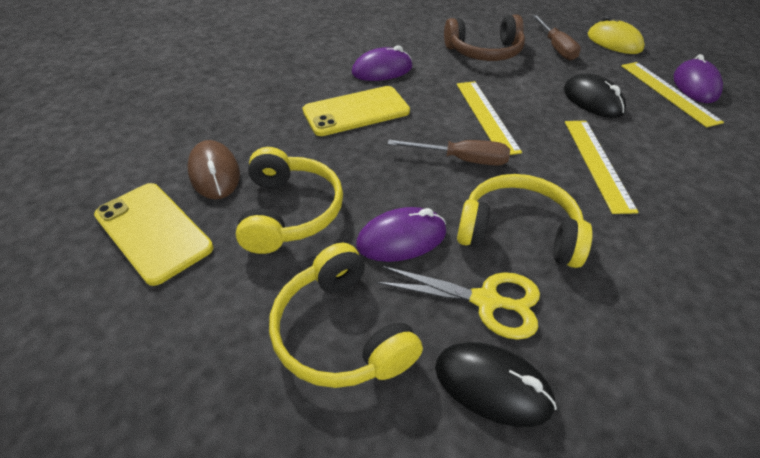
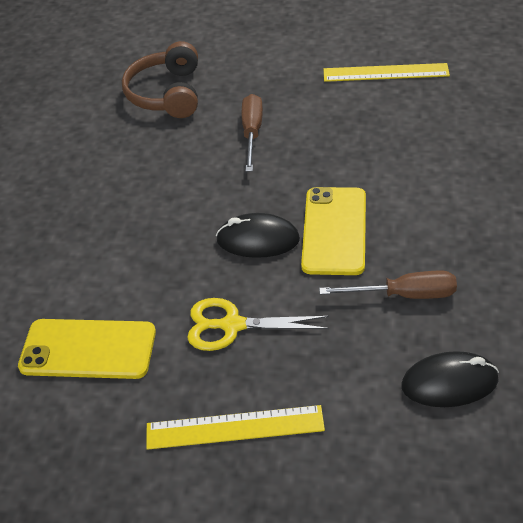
brown mouse: [187,140,240,199] = 1 -> none = 0
purple mouse: [352,45,412,81] [356,207,446,262] [674,54,723,103] = 3 -> none = 0
yellow headphones: [236,147,343,254] [269,243,423,388] [457,174,593,268] = 3 -> none = 0
yellow mouse: [588,16,645,54] = 1 -> none = 0
yellow ruler: [457,81,522,155] [565,121,639,214] [621,62,724,127] = 3 -> [146,405,325,450] [324,63,450,82] = 2

